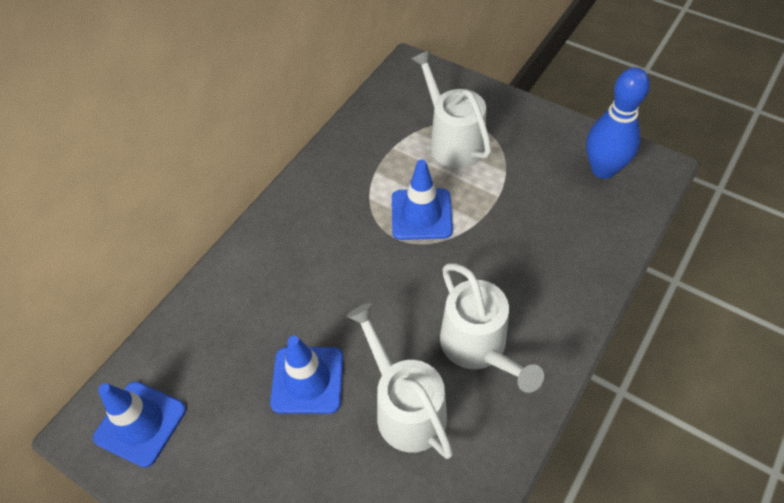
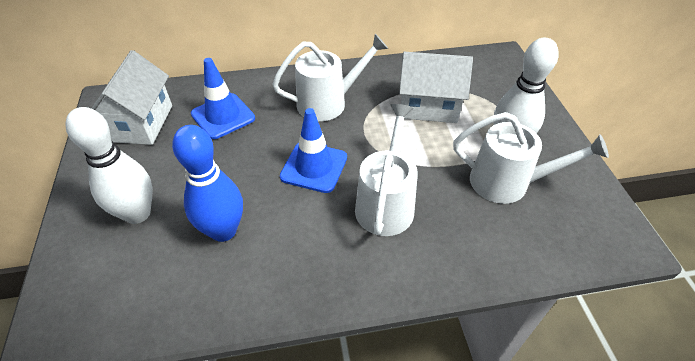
blue traffic cone: [93,382,186,468] [270,336,343,414] [392,160,453,240] = 3 -> [191,58,255,139] [280,108,347,193] = 2
white bowling pin: none = 0 -> [65,107,153,224] [493,38,559,134] = 2
white house: none = 0 -> [91,50,172,145] [399,52,473,123] = 2

